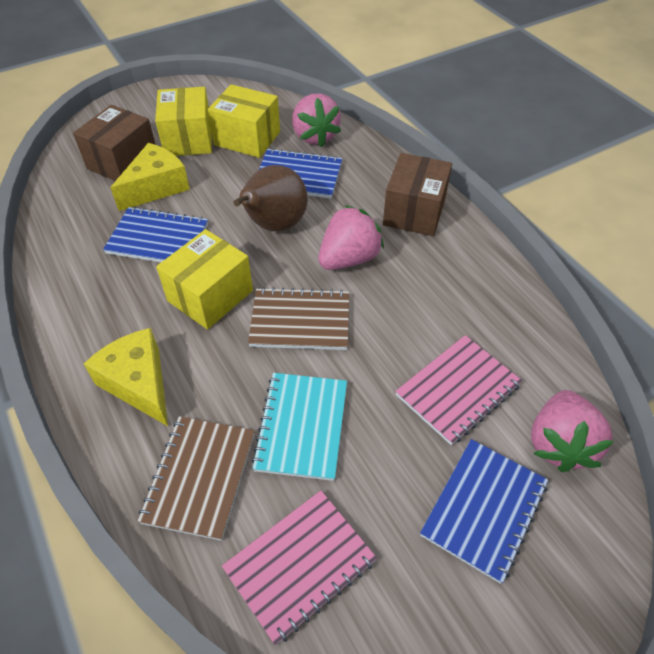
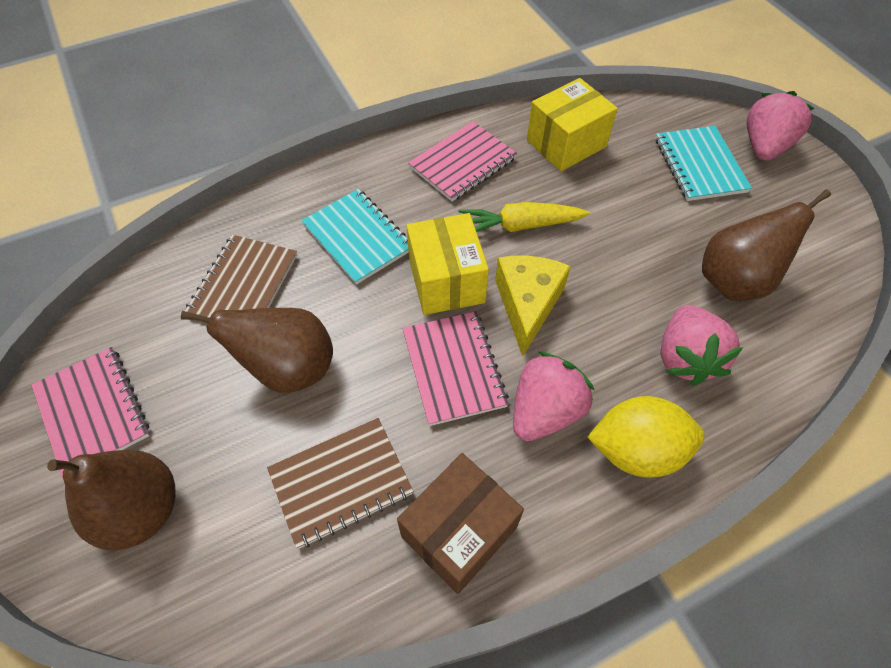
blue notebook: [103,206,208,262] [259,148,342,198] [420,439,548,584] = 3 -> none = 0
brown box: [73,105,156,181] [383,153,452,236] = 2 -> [397,453,524,594] = 1
brown pear: [233,165,308,231] = 1 -> [47,450,175,550] [181,308,333,393] [702,190,831,301] = 3
pink notebook: [222,490,377,645] [395,335,522,446] = 2 -> [31,347,150,478] [402,311,509,426] [408,121,517,202] = 3
turquoise notebook: [251,373,347,481] = 1 -> [301,189,409,285] [655,126,752,201] = 2
yellow box: [155,87,212,156] [156,229,253,330] [208,84,280,158] = 3 -> [406,213,489,315] [527,78,618,171] = 2
yellow carrot: none = 0 -> [458,202,590,232] = 1
yellow cheese: [84,328,168,426] [110,143,190,211] = 2 -> [495,256,571,356] = 1
yellow lemon: none = 0 -> [588,396,705,478] = 1

